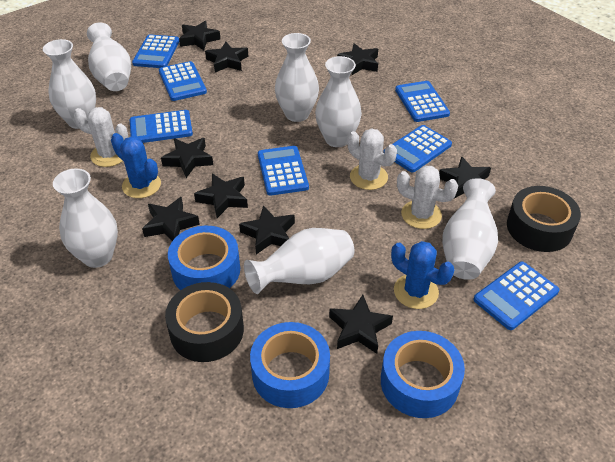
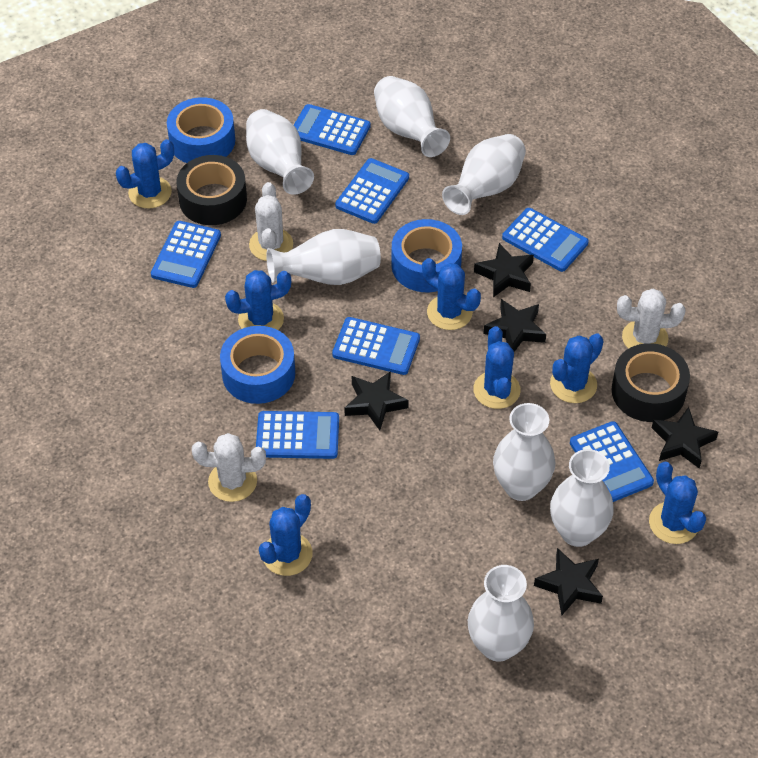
black star: [142,197,200,241] [161,138,213,178] [179,21,220,50] [194,174,248,218] [205,42,248,73] [239,205,295,254] [329,295,393,354] [337,43,378,75] [439,156,491,199] = 9 -> [344,371,409,430] [474,243,534,297] [483,299,546,352] [534,548,603,616] [652,407,718,469] = 5
blue cactus: [111,133,161,198] [391,241,454,309] = 2 -> [116,139,174,208] [225,270,291,330] [259,494,313,576] [422,258,481,330] [473,326,521,409] [550,333,603,403] [649,462,707,544] = 7

